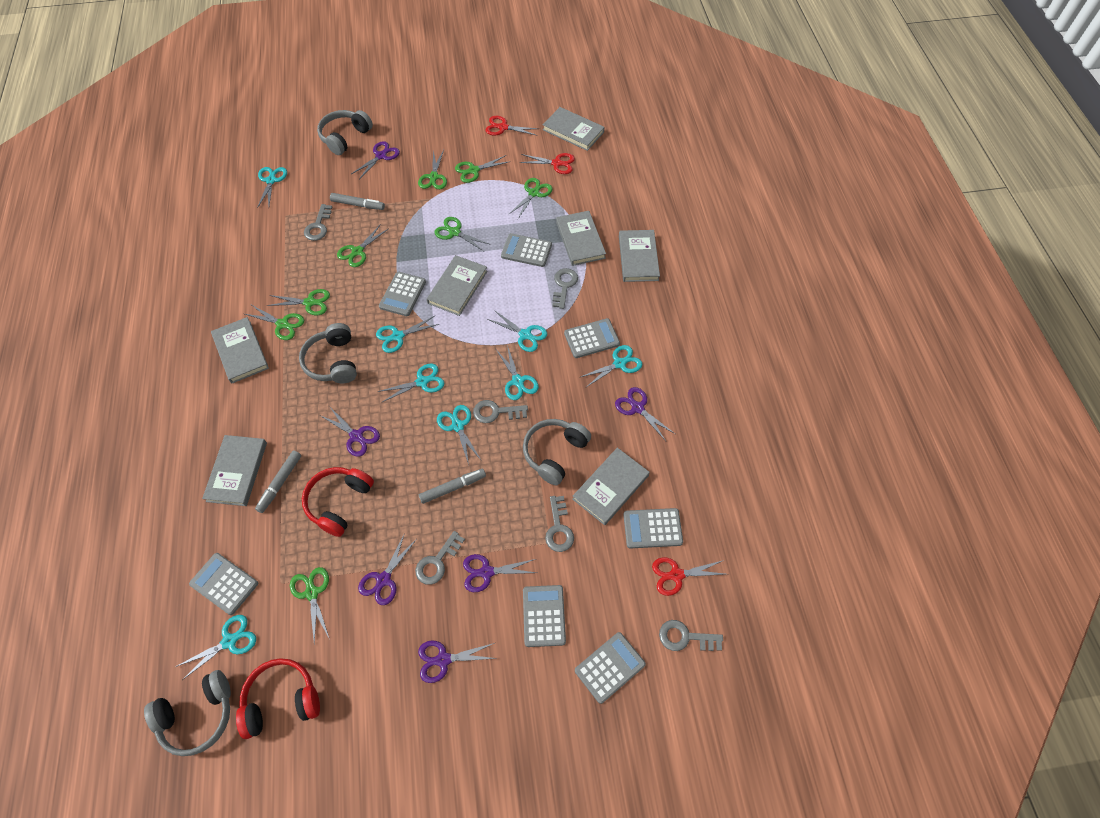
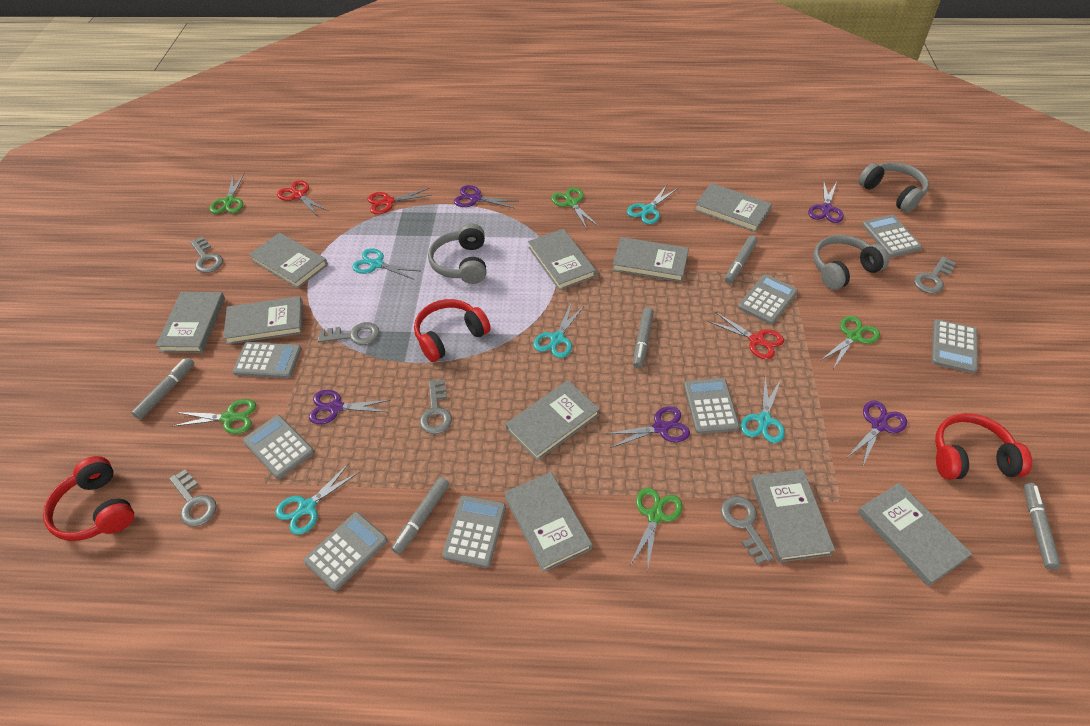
green scissors: [245,305,304,340] [267,289,330,315] [290,567,329,644] [337,224,388,267] [418,150,447,189] [434,217,491,251] [455,155,511,183] [508,178,552,219] = 8 -> [173,399,256,434] [210,173,245,214] [551,187,599,229] [629,488,682,572] [820,316,880,369] = 5
grey book: [202,435,267,506] [211,317,269,383] [427,255,488,316] [543,107,604,151] [556,211,606,266] [572,448,650,525] [619,230,660,282] = 7 -> [156,292,225,353] [223,296,303,345] [249,233,328,289] [504,472,592,572] [506,380,600,461] [528,229,596,290] [612,237,689,282] [694,183,772,232] [751,469,835,562] [858,483,972,586] = 10
grey calculator: [189,553,258,615] [379,272,426,316] [501,233,552,267] [523,585,566,647] [564,318,620,358] [575,632,646,704] [623,508,683,549] = 7 -> [233,342,302,378] [243,415,314,479] [304,512,388,591] [442,495,506,568] [684,378,740,434] [738,274,798,324] [862,215,922,257] [932,319,978,373] = 8
grey headphones: [144,670,231,756] [299,323,357,383] [317,110,373,155] [523,419,591,485] = 4 -> [428,223,486,284] [813,235,889,290] [859,162,929,213] = 3
grey marker: [255,451,301,513] [330,193,385,210] [419,469,486,504] = 3 -> [131,358,194,419] [391,477,449,555] [633,307,654,368] [725,236,758,284] [1024,483,1061,569] = 5
purple scissors: [320,406,380,457] [351,141,400,179] [358,533,416,605] [418,641,497,683] [463,554,536,592] [615,387,675,441] = 6 -> [309,390,391,424] [454,185,516,209] [606,406,690,448] [808,183,844,223] [848,400,907,467] = 5
red headphones: [236,658,320,739] [302,467,374,537] = 2 -> [43,456,134,541] [414,299,491,362] [935,413,1032,480] = 3
turquoise scissors: [175,615,256,680] [257,167,287,208] [376,316,439,353] [377,364,445,402] [437,405,482,465] [487,310,547,352] [496,345,539,400] [581,345,642,386] = 8 -> [275,463,359,535] [352,248,419,280] [533,304,585,358] [627,185,678,224] [741,378,785,443] = 5

